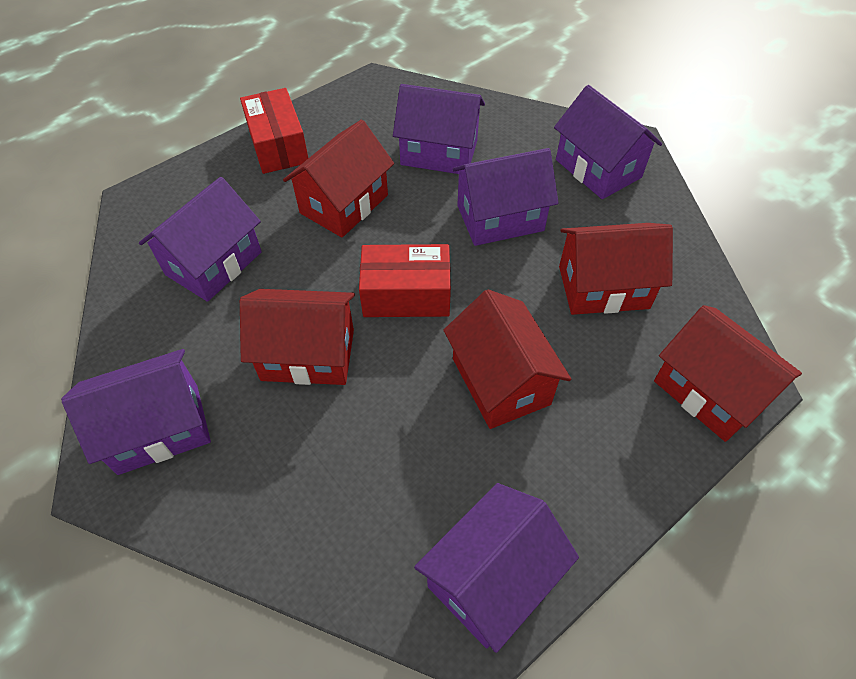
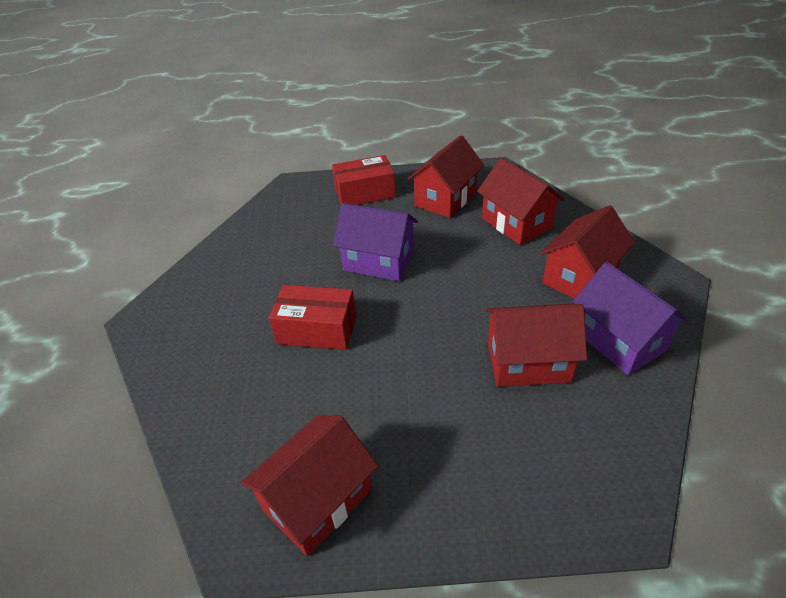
purple house: [61,349,211,475] [139,177,262,302] [393,84,485,174] [414,483,579,653] [452,148,559,246] [554,85,662,199] = 6 -> [333,203,418,281] [573,262,690,375] = 2

